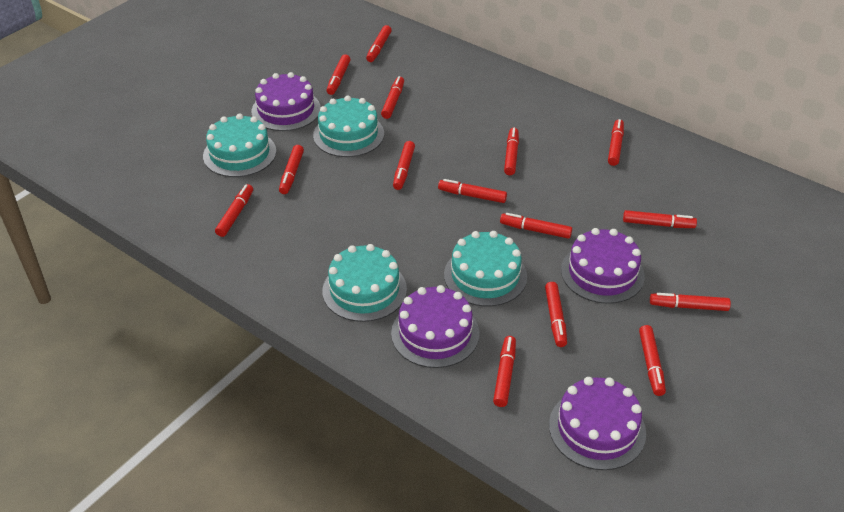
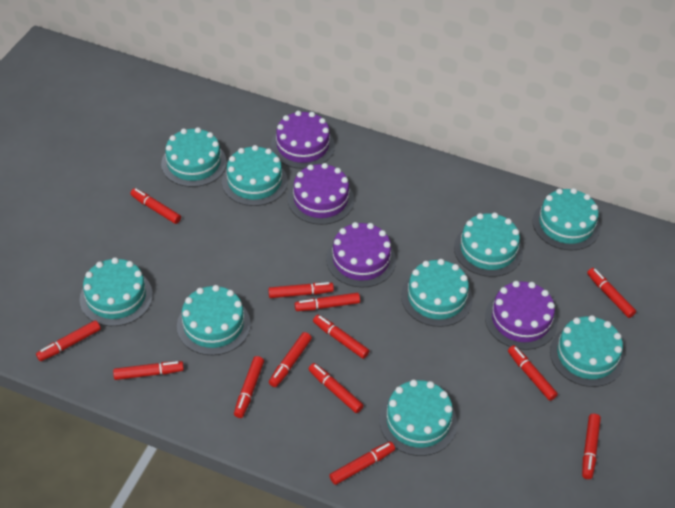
red marker: [215,184,253,237] [279,145,304,194] [326,55,351,95] [366,25,392,62] [381,76,404,119] [393,141,415,190] [438,179,507,203] [493,336,516,407] [500,213,572,239] [504,127,519,175] [545,282,567,347] [608,119,624,166] [623,210,697,228] [639,325,666,396] [650,293,731,311] = 15 -> [36,320,101,361] [113,361,184,380] [130,188,181,224] [234,356,264,418] [268,282,334,298] [269,332,312,387] [295,293,360,311] [309,363,364,413] [313,315,369,359] [329,441,395,485] [508,345,558,401] [582,414,601,479] [587,268,636,318] = 13
turquoise cake: [203,114,276,177] [313,95,384,157] [322,244,407,322] [444,231,527,306] = 4 -> [80,257,153,326] [161,127,227,187] [177,285,251,355] [222,145,288,206] [379,379,457,456] [401,259,473,327] [454,212,523,277] [533,188,600,251] [550,315,625,387] = 9

